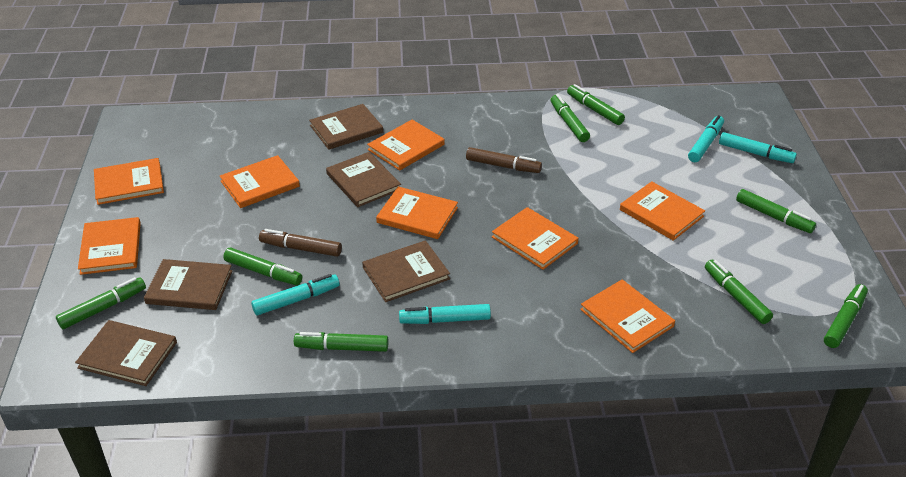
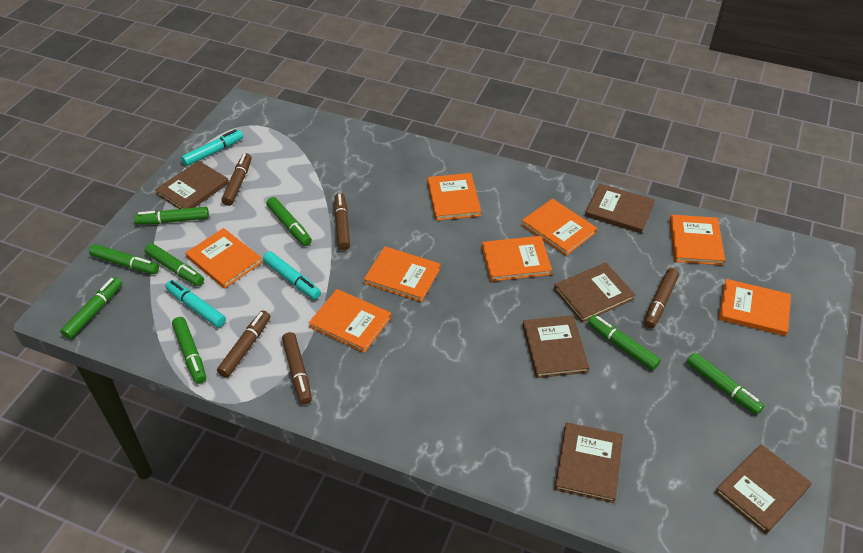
brown book: [75,320,177,386] [144,259,232,310] [309,104,383,150] [326,152,401,207] [362,240,450,302] = 5 -> [155,161,229,209] [523,315,590,378] [554,263,635,323] [555,423,623,503] [585,184,655,233] [715,444,812,534] = 6
brown marker: [259,229,342,257] [466,147,542,173] = 2 -> [217,311,270,378] [221,153,252,206] [282,332,312,404] [334,193,350,250] [644,268,679,329] = 5
turquoise marker: [251,274,339,315] [399,304,491,324] [688,115,724,162] [719,132,797,163] = 4 -> [165,280,226,328] [181,129,243,166] [263,252,321,299] = 3

